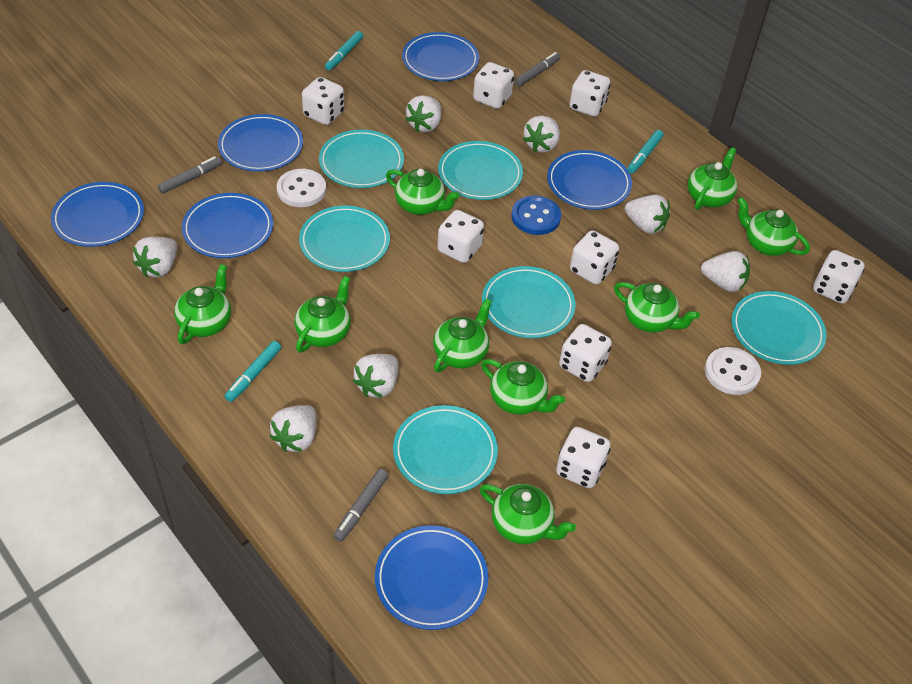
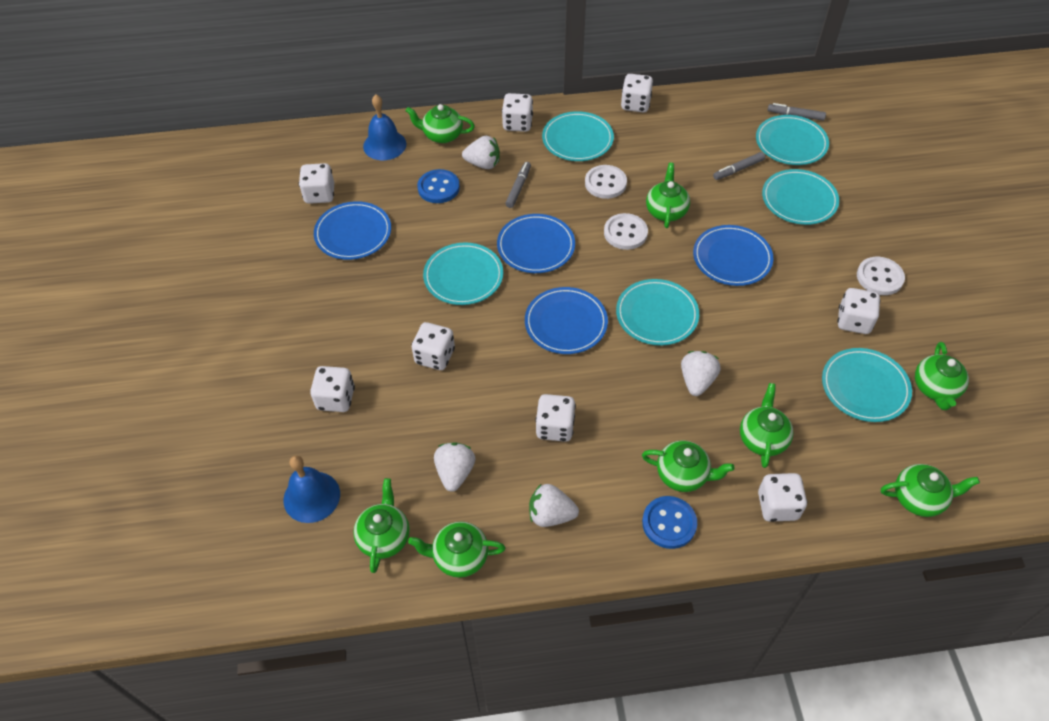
blue bell: none = 0 -> [283,455,340,523] [363,95,407,160] = 2
blue button: [511,195,561,235] = 1 -> [417,169,460,203] [642,496,697,549] = 2
blue plate: [51,182,144,247] [182,193,273,258] [218,114,303,172] [375,525,488,630] [402,32,479,81] [547,150,632,210] = 6 -> [314,201,391,260] [497,214,575,273] [525,287,608,354] [693,225,773,286] = 4
green teapot: [174,264,231,344] [295,276,350,353] [386,169,460,215] [433,298,492,372] [480,484,576,544] [481,359,565,415] [614,282,700,333] [688,147,737,210] [737,197,810,256] = 9 -> [353,478,410,573] [406,104,475,143] [408,521,506,578] [642,440,734,492] [646,163,690,228] [740,383,794,468] [881,464,980,517] [915,342,969,410] = 8
turquoise marker: [225,341,281,402] [325,31,363,70] [628,130,663,173] = 3 -> none = 0
white button: [277,169,326,207] [705,347,761,395] = 2 -> [585,165,627,199] [604,213,648,250] [857,257,905,295] = 3
white strawberry: [133,237,178,277] [270,405,317,452] [353,354,398,398] [405,95,442,132] [523,116,560,153] [625,195,670,234] [701,251,750,292] = 7 -> [434,443,475,492] [462,136,500,169] [529,483,579,527] [681,351,721,396] = 4

